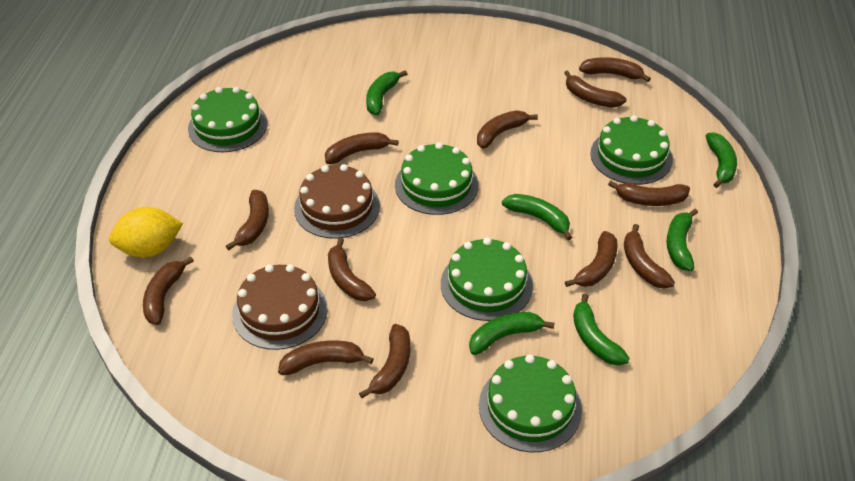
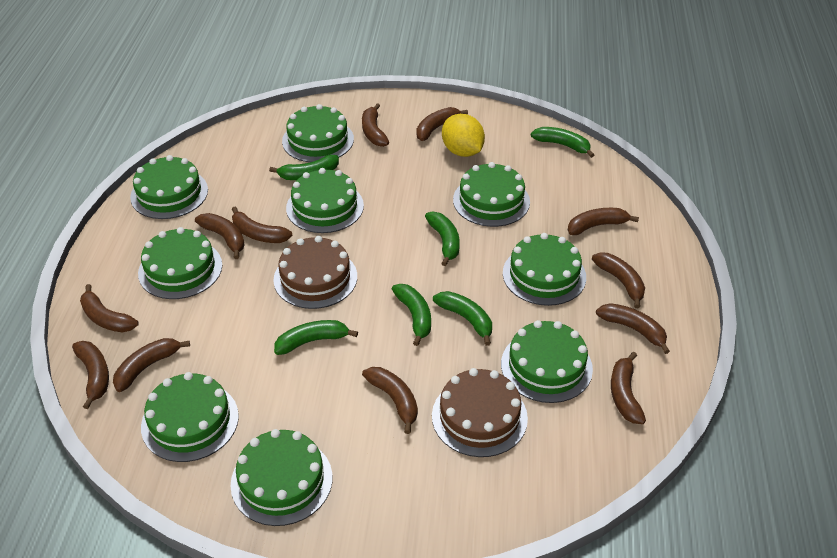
green cake: [188,87,268,152] [395,142,479,215] [441,237,533,321] [479,354,582,452] [590,115,673,185] = 5 -> [130,155,208,219] [138,227,222,299] [141,372,239,462] [230,429,333,526] [282,104,354,162] [286,168,364,233] [453,162,530,227] [501,320,593,403] [503,233,586,306] = 9

